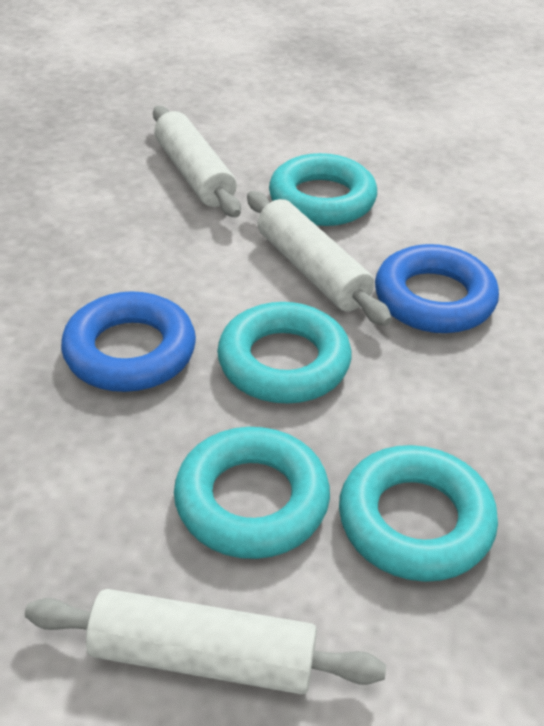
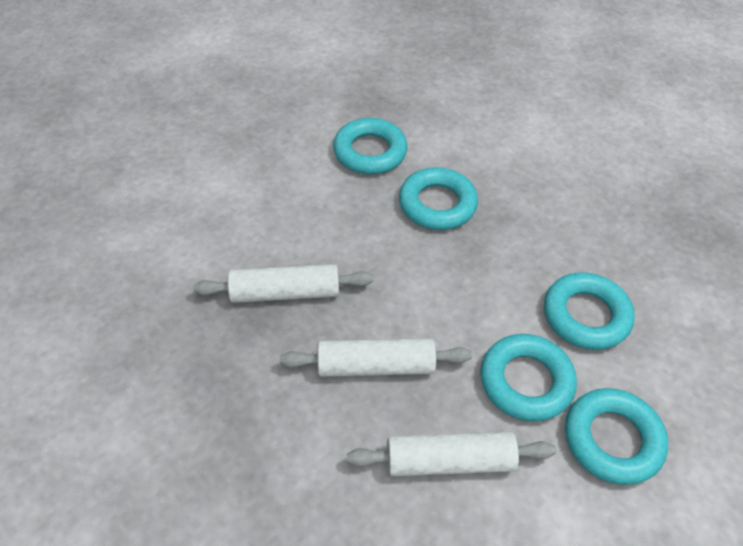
blue ring: [61,291,196,392] [375,244,499,333] = 2 -> none = 0
turquoise ring: [174,427,330,559] [217,302,351,404] [269,153,377,226] [339,445,498,582] = 4 -> [333,118,408,174] [399,167,478,230] [481,334,577,422] [544,272,635,350] [565,388,668,485] = 5

